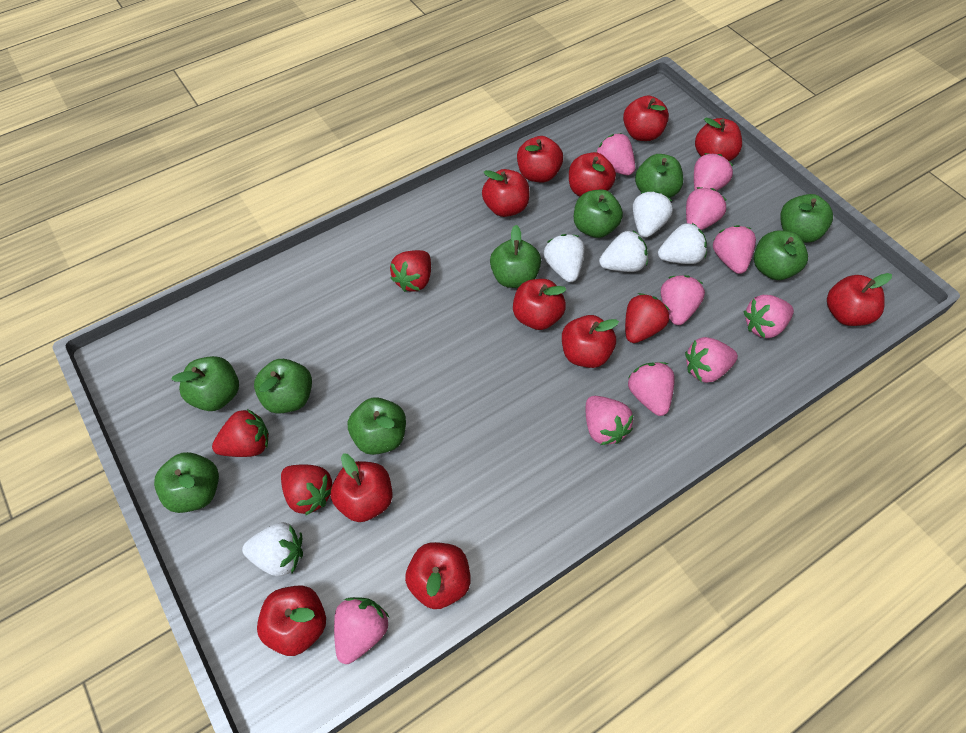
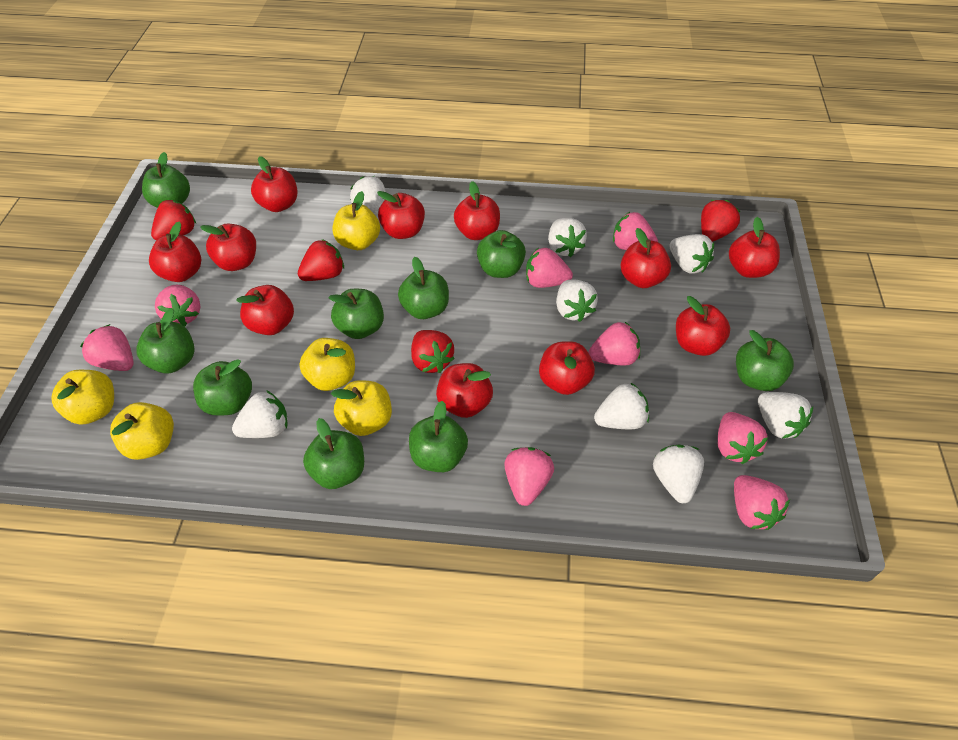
pink strawberry: [334,597,389,664] [586,396,633,445] [596,133,635,175] [628,362,675,416] [661,275,705,325] [685,337,738,383] [686,187,726,230] [694,153,733,191] [713,225,756,274] [744,295,794,338] = 10 -> [80,324,134,371] [155,284,201,326] [504,447,554,506] [526,247,573,288] [589,322,640,366] [613,211,658,250] [718,412,768,464] [734,475,790,530] = 8
white strawberry: [242,522,303,576] [544,234,585,282] [599,231,648,272] [633,191,673,238] [658,223,707,264] = 5 -> [232,390,287,438] [350,176,386,216] [548,218,587,257] [556,280,598,322] [594,383,649,429] [653,445,704,503] [669,234,714,274] [758,392,813,438] = 8
yellow apple: none = 0 -> [51,370,114,425] [110,402,174,460] [299,338,355,391] [331,380,392,436] [333,191,380,250] = 5

